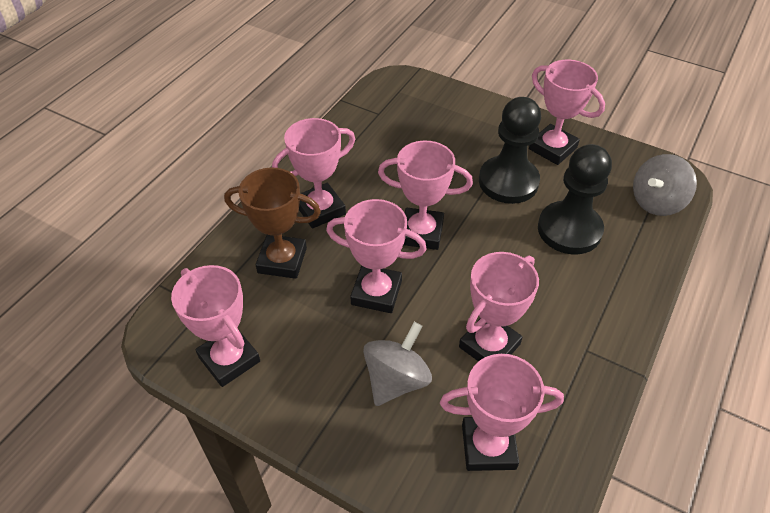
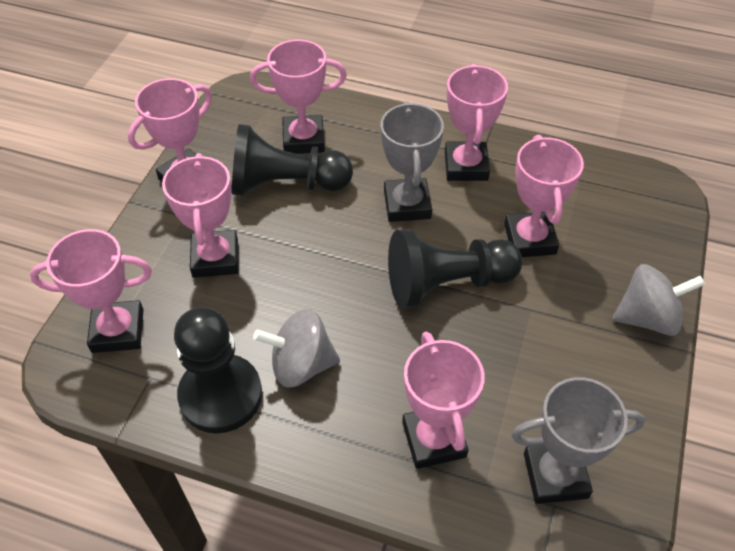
black pawn: [479,97,541,204] [538,144,612,254] = 2 -> [174,307,262,433] [232,124,353,196] [388,229,523,308] = 3
brown trophy: [224,168,321,279] = 1 -> none = 0
grey trophy: none = 0 -> [381,101,444,222] [511,377,645,504] = 2

